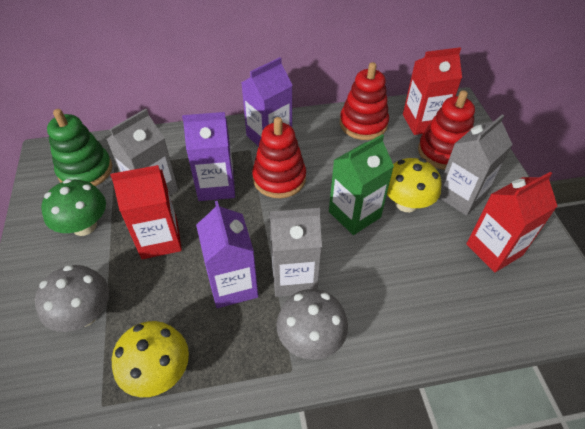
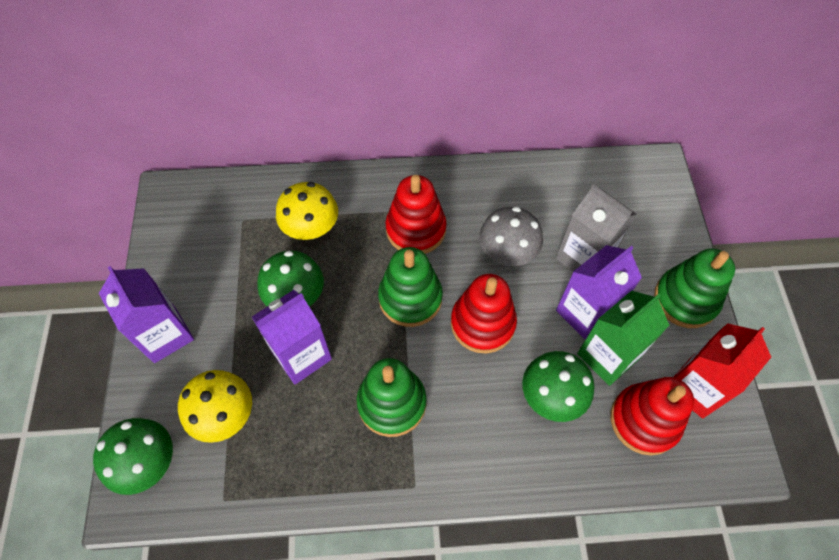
green mushroom: [41,179,106,236] = 1 -> [93,418,173,495] [257,251,324,307] [522,351,594,422] = 3
green stacking toy: [47,109,112,186] = 1 -> [357,358,427,437] [378,247,443,327] [654,248,735,328] = 3
grey carton: [107,109,178,196] [269,208,322,297] [439,115,513,216] = 3 -> [556,184,637,272] = 1
grey mushroom: [35,265,109,332] [276,289,348,360] = 2 -> [479,207,543,266] = 1
red carton: [110,165,182,259] [403,47,462,135] [466,172,557,272] = 3 -> [674,323,771,419] = 1

